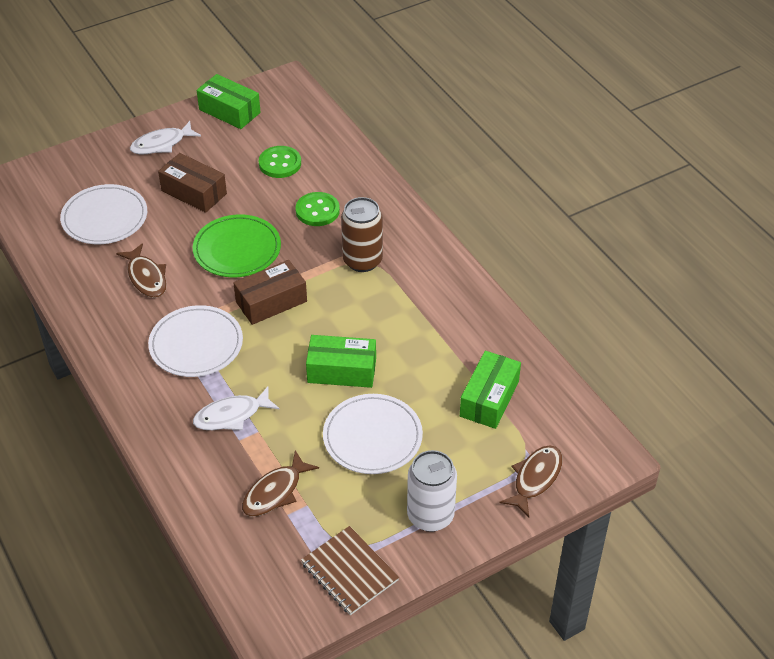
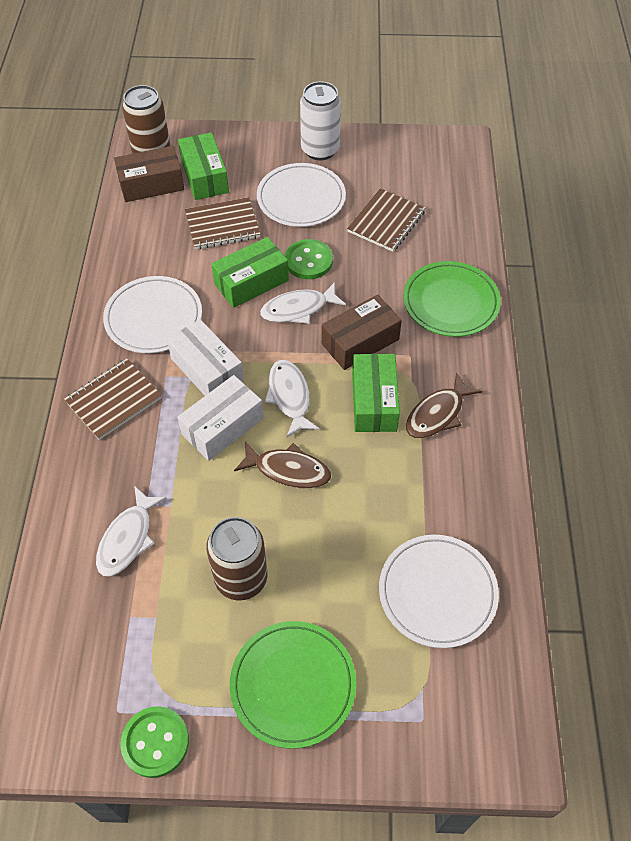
brown can: [341,197,383,272] = 1 -> [122,85,170,154] [206,517,267,600] = 2
brown fish: [116,243,167,298] [242,450,319,516] [499,445,563,517] = 3 -> [234,441,331,488] [406,372,482,438] = 2
brown notebook: [301,526,399,615] = 1 -> [64,359,162,440] [185,197,261,249] [347,188,425,252] = 3
green plate: [193,215,281,277] = 1 -> [230,621,356,749] [403,261,501,337] = 2
white box: none = 0 -> [167,319,244,396] [177,375,263,461] = 2
white fish: [130,121,201,154] [193,386,280,430] = 2 -> [96,486,167,577] [260,282,346,324] [265,360,320,438] = 3

